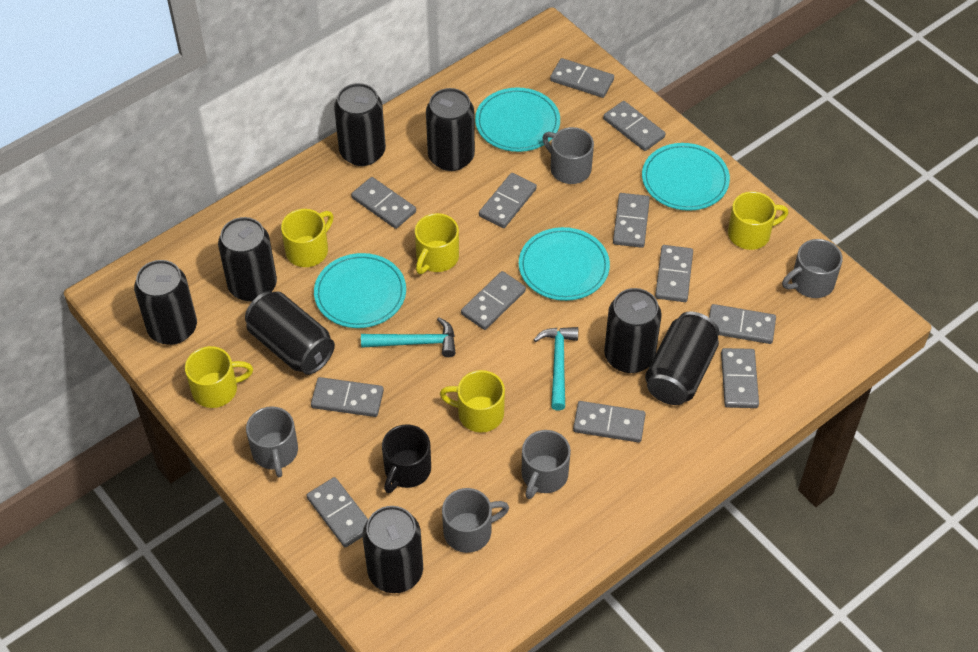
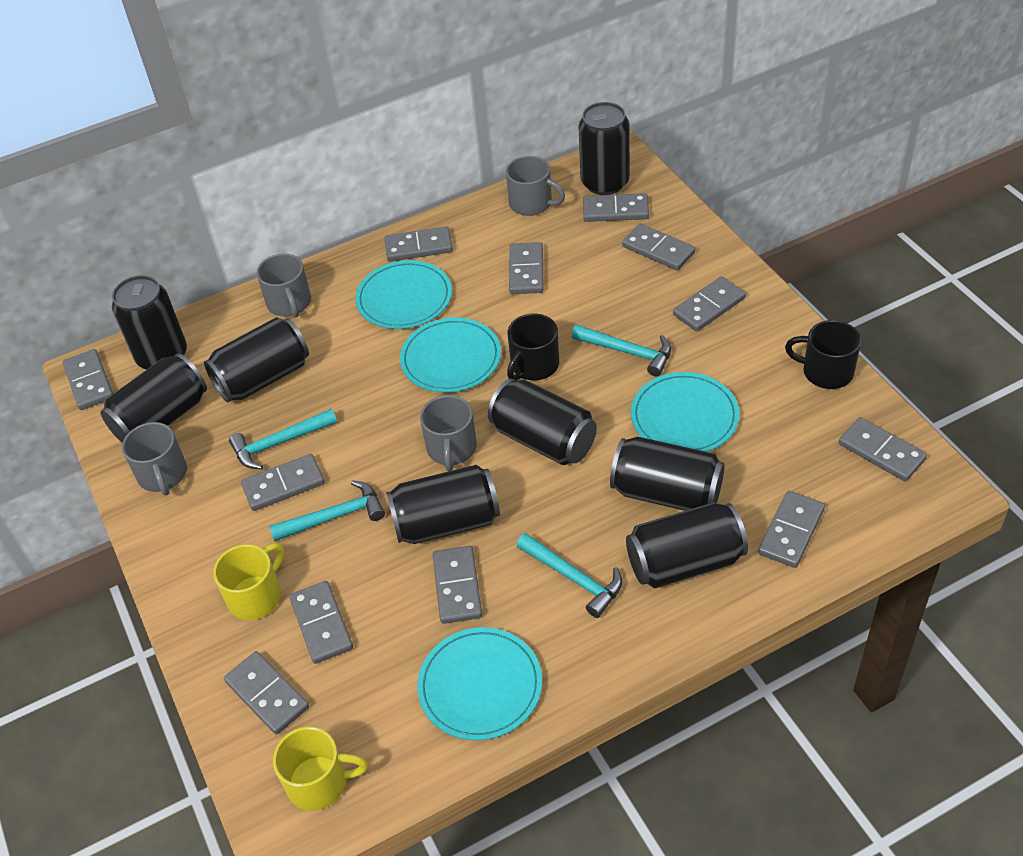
black mug: [382,424,431,493] = 1 -> [507,314,559,381] [785,320,861,389] = 2
grey mug: [246,406,298,477] [442,488,509,553] [522,430,571,499] [542,127,594,184] [782,239,843,298] = 5 -> [122,422,187,495] [256,254,311,317] [420,395,477,471] [506,156,565,216] = 4
turquoise hammer: [361,317,456,357] [533,327,578,410] = 2 -> [229,409,337,469] [269,480,385,541] [517,533,622,618] [571,325,671,377] = 4
yellow mug: [185,346,253,408] [281,209,334,267] [415,213,459,274] [440,370,505,432] [728,191,788,250] = 5 -> [213,543,284,620] [273,727,368,811] = 2

